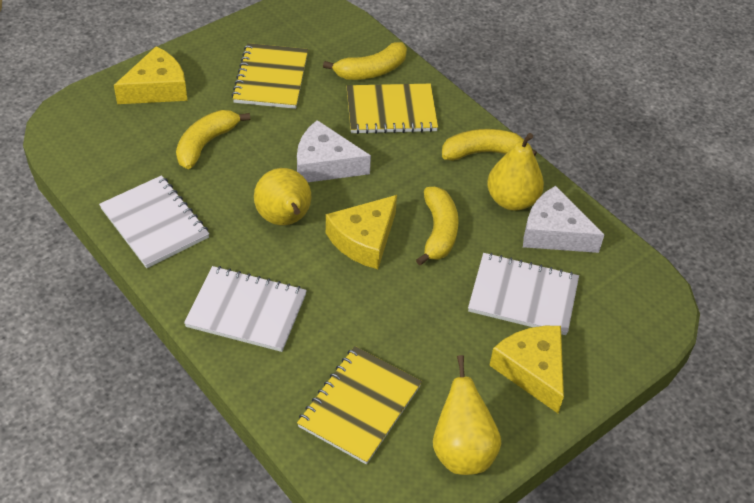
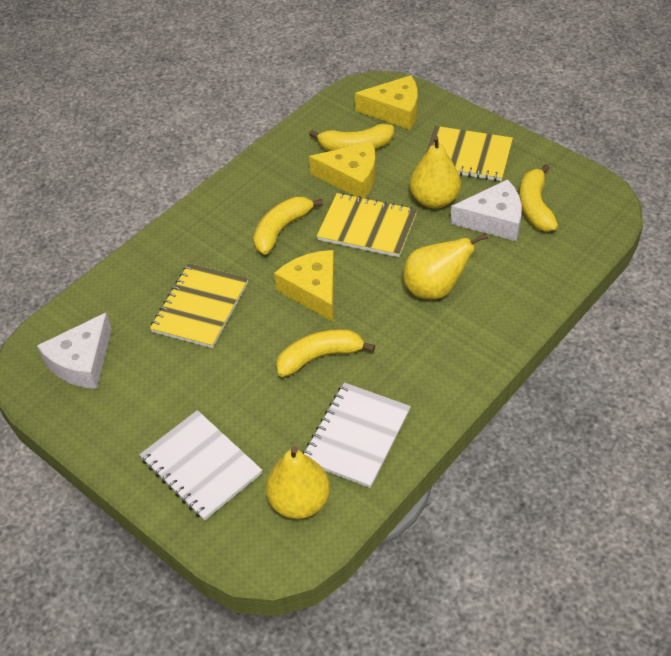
white notebook: [99,175,209,268] [184,266,307,352] [468,253,579,335] = 3 -> [139,410,262,521] [302,383,411,488] = 2

